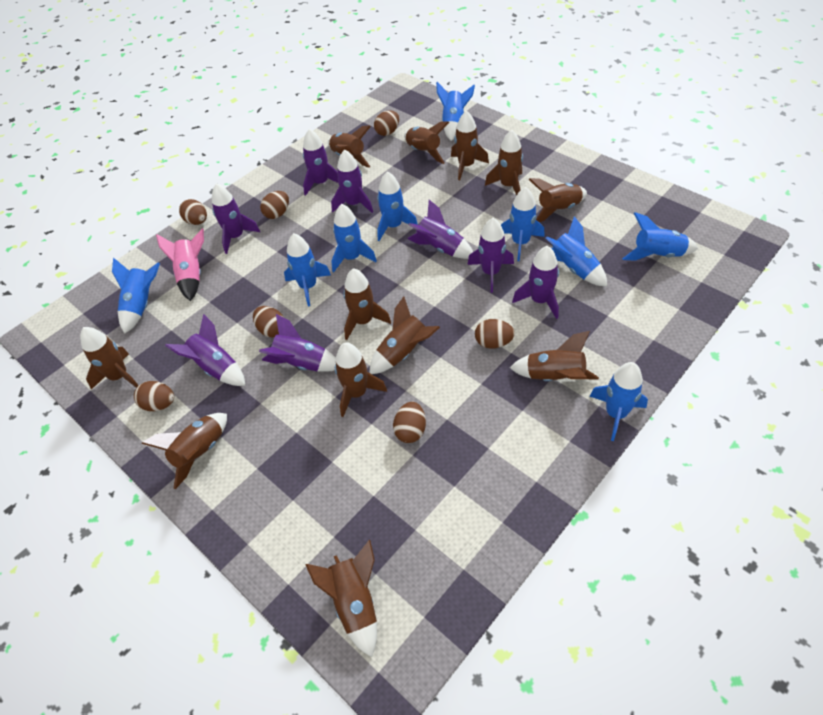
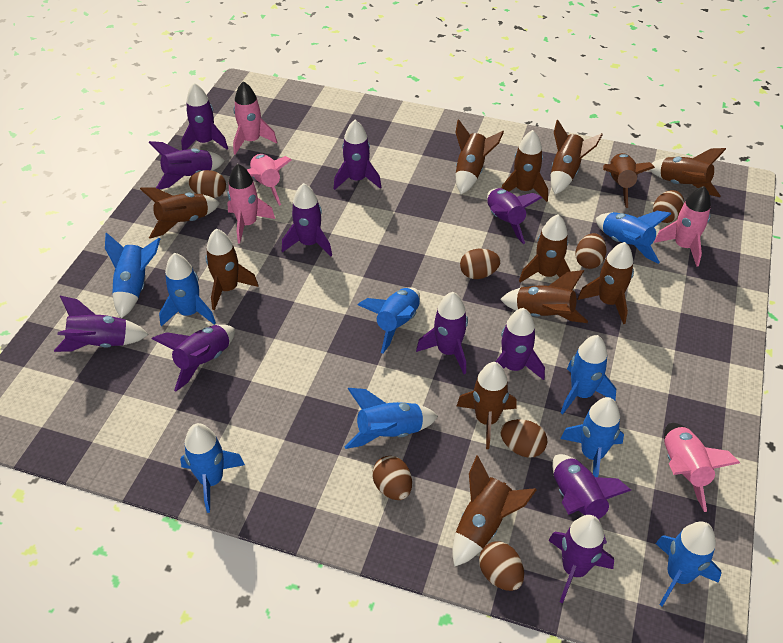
pink rocket: [156,228,204,301] = 1 -> [227,164,275,244] [233,81,277,155] [247,154,291,206] [654,186,711,267] [664,423,740,512] = 5
purple rocket: [165,314,246,386] [212,183,260,254] [259,314,336,372] [303,129,338,196] [331,150,373,213] [407,200,473,259] [467,218,514,293] [512,246,559,319] = 8 -> [54,296,149,352] [149,141,225,190] [152,325,235,391] [181,83,228,150] [282,183,332,257] [334,120,381,190] [416,292,468,374] [487,188,542,244] [495,308,545,380] [548,515,614,603] [552,454,631,544] = 11

